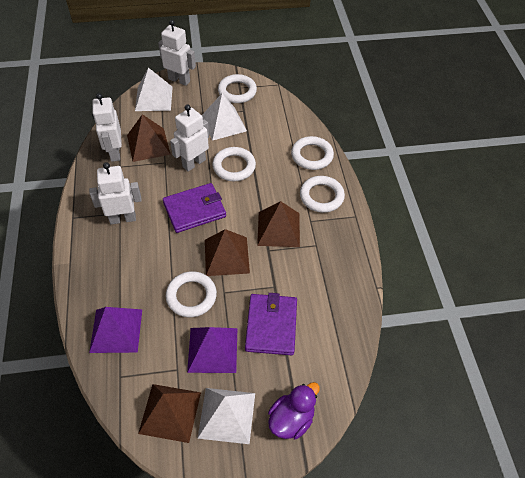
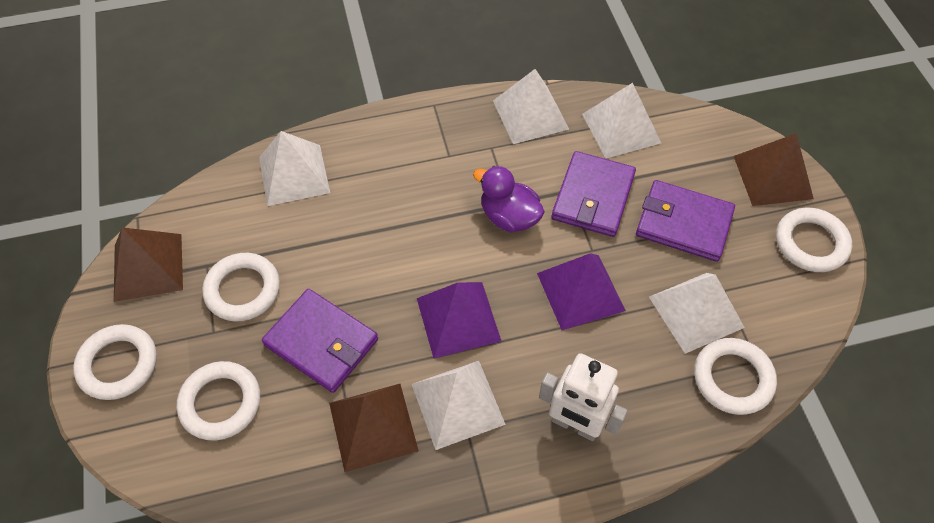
brown pyramid: [127,114,171,162] [138,384,201,443] [205,229,250,276] [257,201,300,247] = 4 -> [114,227,183,302] [329,384,419,472] [734,133,814,206] = 3
purple wallet: [163,183,226,233] [245,293,297,355] = 2 -> [262,289,378,393] [551,151,636,237] [636,180,735,262] = 3
white pyramid: [135,68,173,111] [197,388,255,444] [202,93,247,141] = 3 -> [259,131,330,206] [412,361,506,450] [493,69,569,144] [582,83,661,158] [649,273,745,354] = 5
white robot: [89,162,142,224] [92,93,122,162] [158,20,196,86] [170,105,209,172] = 4 -> [539,353,628,441] = 1

